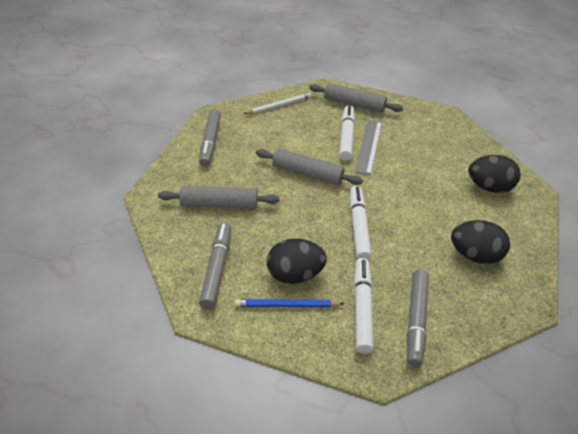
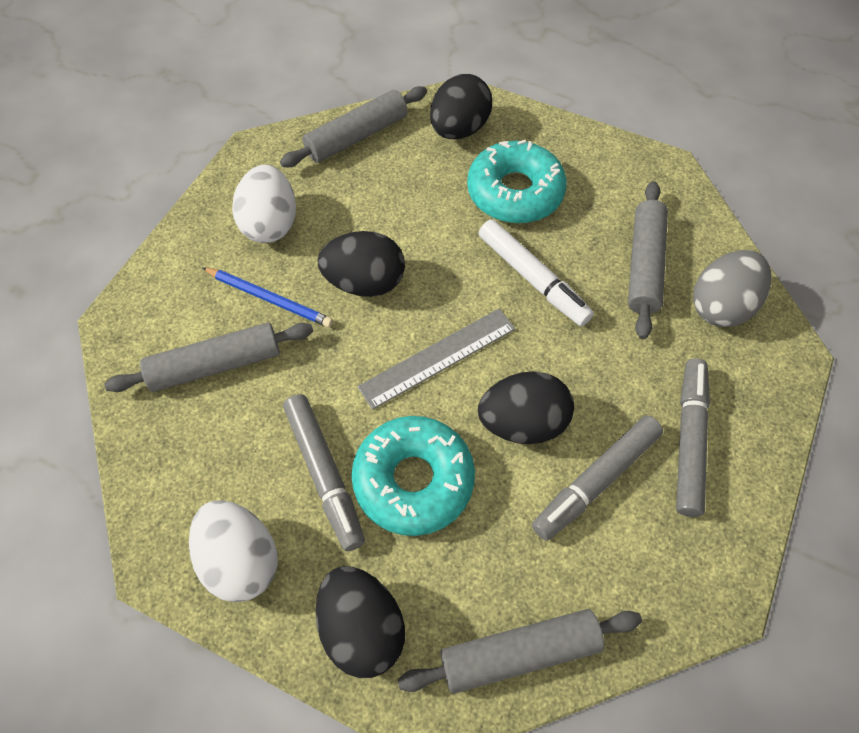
black egg: [267,239,327,284] [451,220,510,264] [468,155,521,193] = 3 -> [316,566,405,678] [317,231,405,297] [430,74,492,139] [478,371,574,444] = 4
grey egg: none = 0 -> [693,250,772,327] = 1
grey rolling pin: [158,186,280,209] [256,149,363,185] [309,83,403,113] = 3 -> [104,323,313,392] [280,86,427,167] [398,609,642,694] [628,181,668,339] = 4
turquoise donut: none = 0 -> [351,416,475,536] [467,140,567,223] = 2
white egg: none = 0 -> [189,500,278,602] [232,165,296,243] = 2
white marker: [339,105,355,161] [350,186,372,260] [354,258,374,354] = 3 -> [479,219,594,326] = 1
white pencil: [244,93,311,114] = 1 -> none = 0

